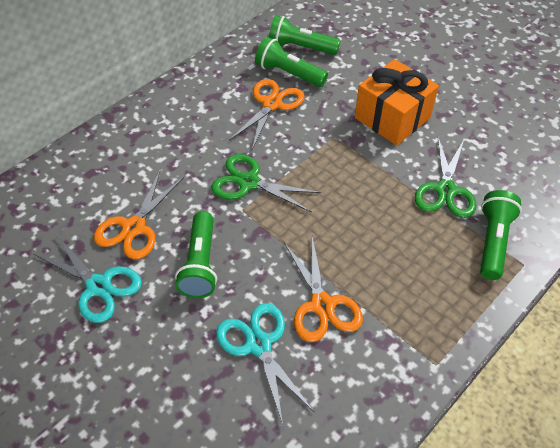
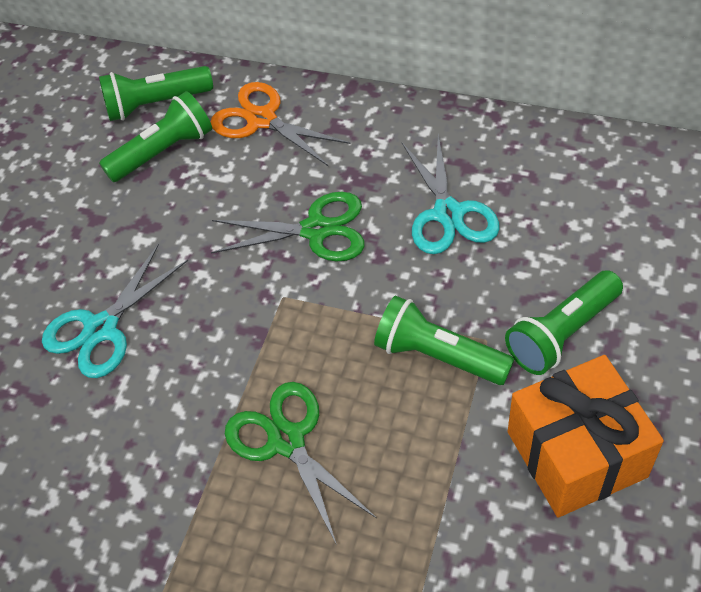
orange scissors: [94,170,184,260] [229,79,305,149] [284,236,363,342] = 3 -> [211,82,350,167] = 1

